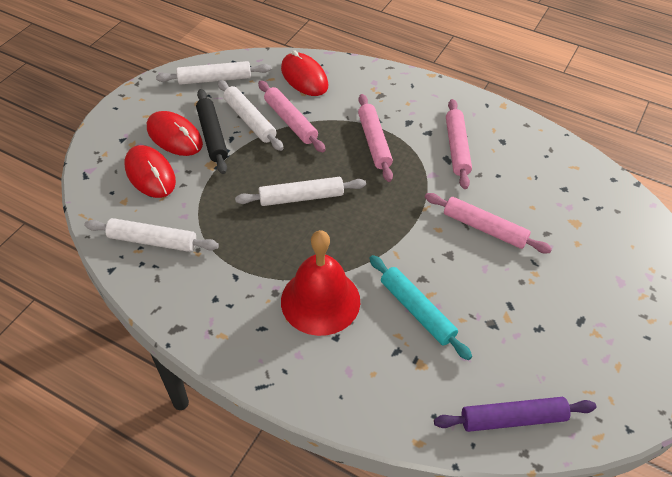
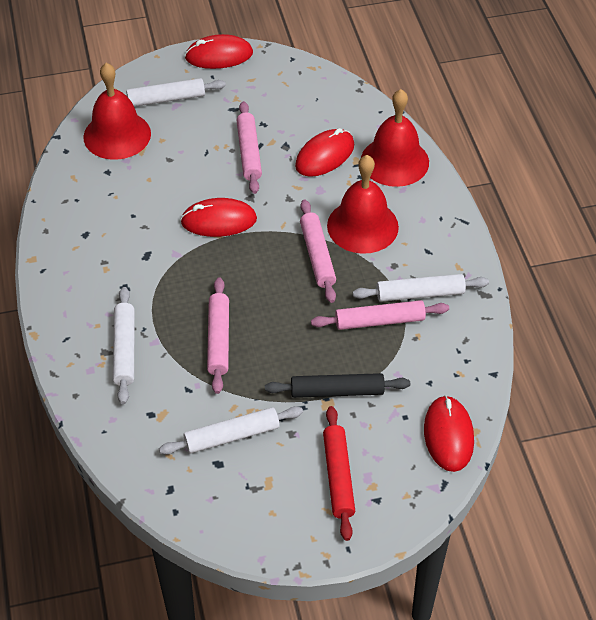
purple rolling pin: [434,397,596,432] = 1 -> none = 0
red bell: [281,230,360,336] = 1 -> [83,63,151,160] [327,155,399,254] [361,89,429,187] = 3
red mouse: [125,145,176,198] [147,111,203,156] [281,50,328,96] = 3 -> [180,198,257,237] [185,34,253,69] [295,128,354,177] [424,395,474,472] = 4
red rolling pin: none = 0 -> [323,406,355,541] = 1
turquoise rolling pin: [369,255,472,360] = 1 -> none = 0

